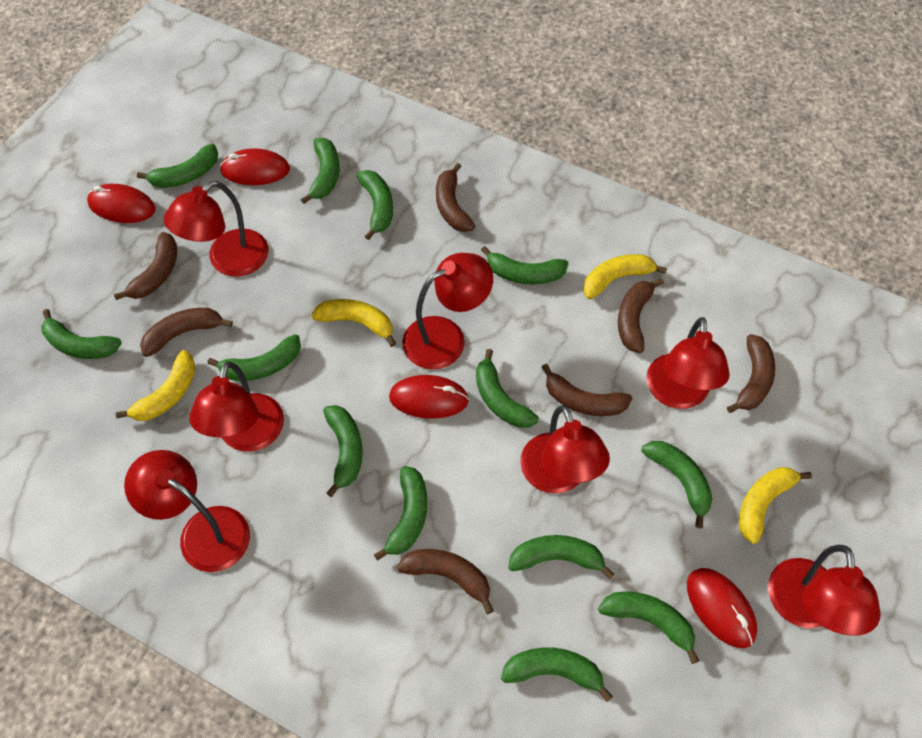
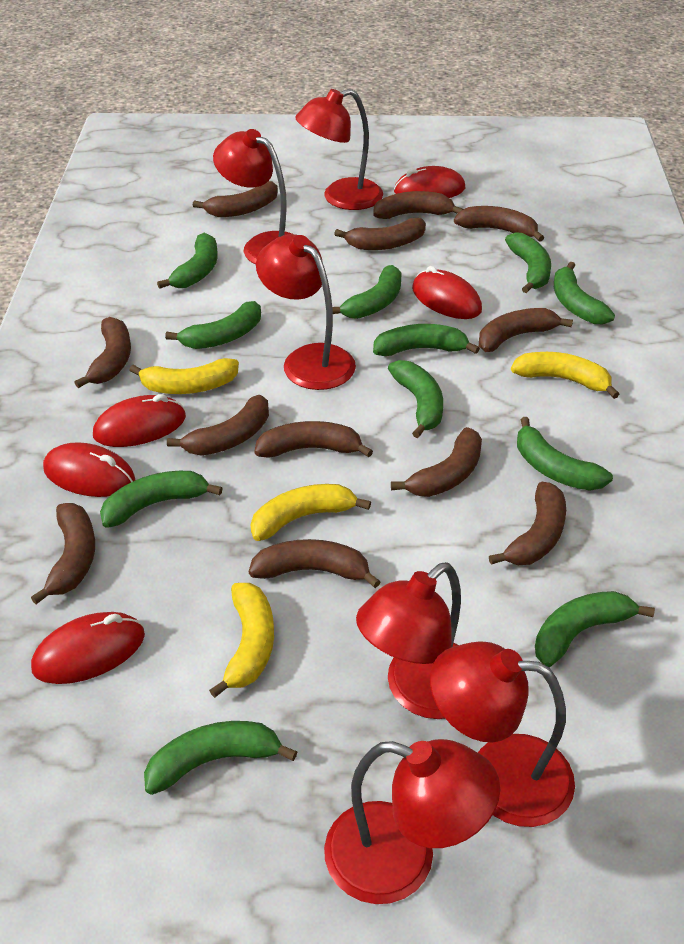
brown banana: [114,232,177,300] [140,308,233,357] [397,549,494,614] [436,163,475,232] [542,364,633,416] [618,278,664,353] [727,334,775,413] = 7 -> [31,503,95,604] [74,317,131,388] [167,395,269,456] [193,181,278,217] [249,539,381,588] [254,421,373,458] [334,218,426,250] [373,191,463,219] [391,427,482,497] [454,206,544,242] [479,308,573,352] [489,482,566,565] = 12
green banana: [41,309,122,359] [137,144,218,188] [207,334,301,381] [301,138,340,204] [323,405,363,497] [357,170,393,240] [374,466,428,561] [476,349,539,428] [481,246,569,284] [501,647,613,702] [508,535,614,579] [598,591,699,664] [641,441,713,528] = 13 -> [100,471,222,528] [144,721,298,795] [157,233,218,289] [165,301,261,349] [332,265,402,319] [373,324,480,356] [388,360,443,438] [505,232,551,293] [517,417,613,491] [535,591,655,667] [554,262,615,324] = 11
red lamp: [124,450,250,572] [164,181,269,277] [189,362,284,452] [402,253,493,369] [520,405,610,494] [646,317,729,409] [768,545,881,636] = 7 -> [213,129,292,265] [256,234,356,390] [295,89,383,210] [324,739,500,904] [356,562,461,719] [430,641,575,827] = 6
red mouse: [87,184,156,223] [220,148,290,185] [389,375,469,419] [687,568,757,648] = 4 -> [31,612,145,684] [43,442,135,497] [93,394,186,447] [394,166,465,198] [412,266,482,319] = 5

